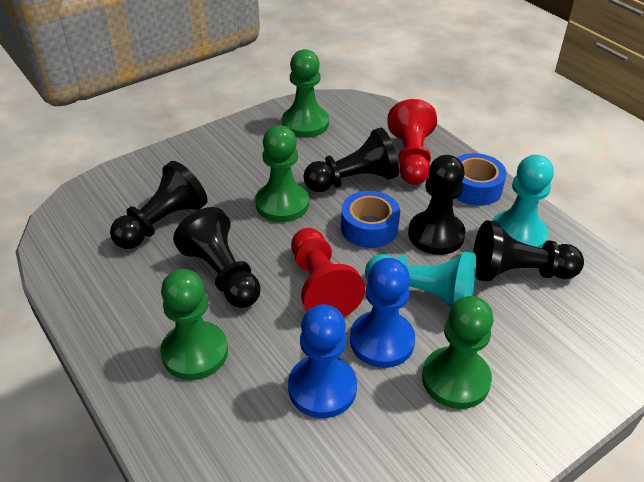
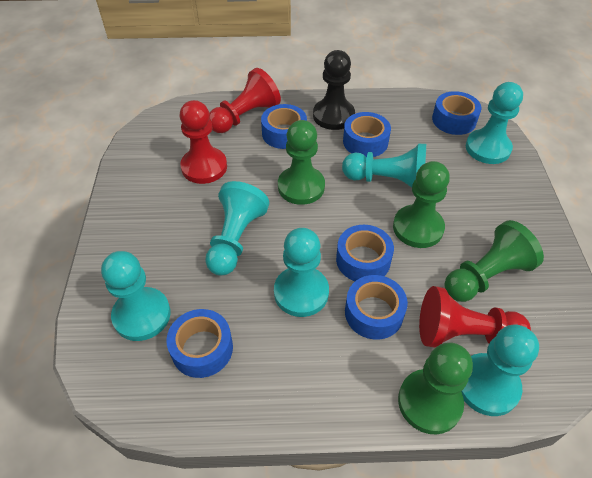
black pawn: [110,161,208,249] [173,207,261,308] [303,128,399,192] [408,155,466,255] [473,220,584,281] = 5 -> [313,50,355,130] = 1
blue pawn: [288,304,357,418] [350,258,415,368] = 2 -> none = 0
blue tape: [341,191,400,248] [456,153,507,206] = 2 -> [166,309,233,378] [261,104,307,149] [336,225,394,281] [343,112,391,157] [345,275,408,340] [432,91,481,135] = 6
red pawn: [291,228,365,317] [387,99,437,185] = 2 -> [179,100,227,184] [209,68,281,133] [419,286,531,348] = 3
turquoise pawn: [365,252,476,307] [492,155,554,248] = 2 -> [101,251,171,341] [205,181,269,276] [274,228,329,317] [342,144,426,188] [461,325,539,416] [466,82,523,164] = 6

